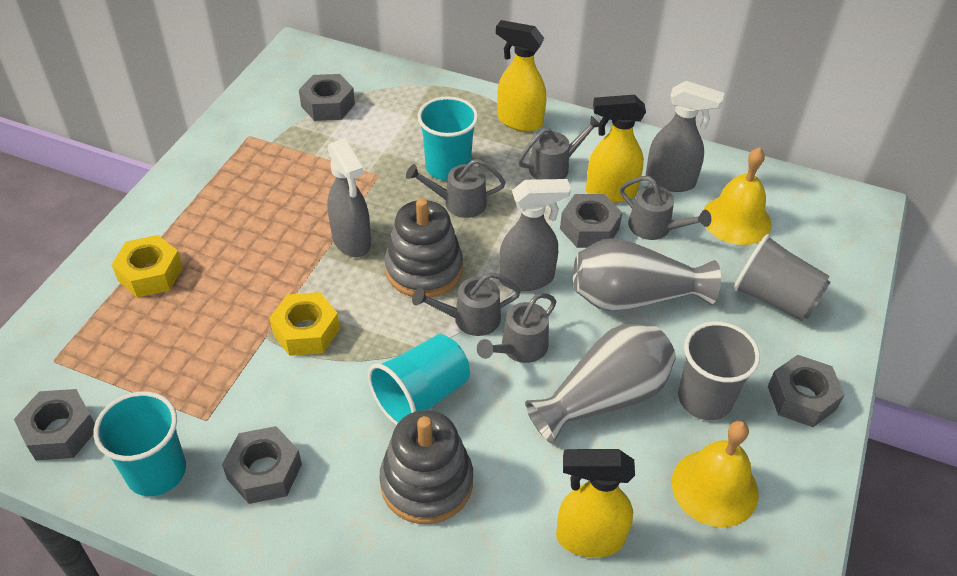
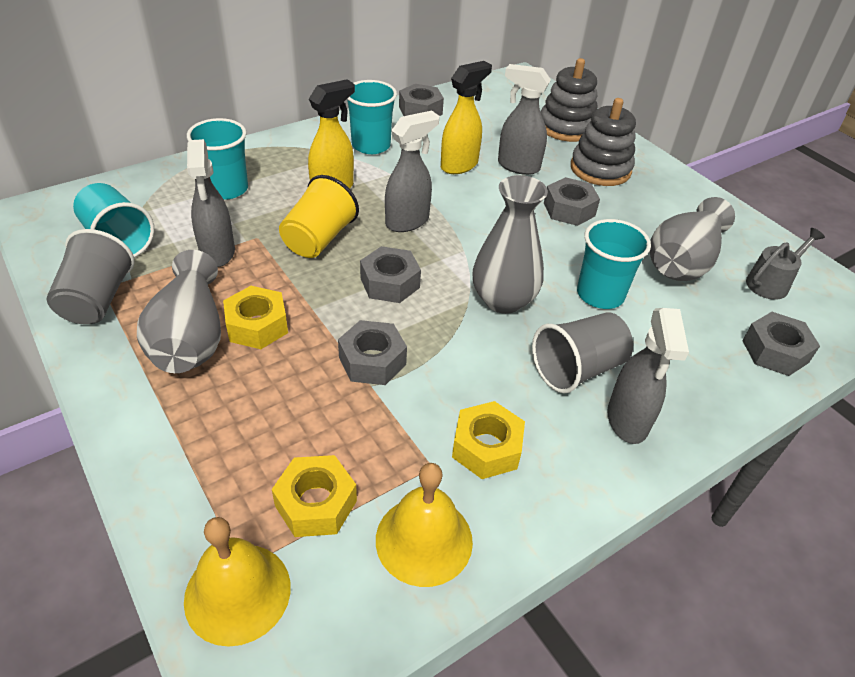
grey spray bottle: [328,138,371,257] [499,179,571,291] [646,81,725,192] = 3 -> [187,139,235,267] [385,111,439,232] [498,64,551,175] [607,308,689,444] = 4
grey vase: [525,324,676,444] [573,238,721,311] = 2 -> [137,250,221,373] [473,175,548,314] [650,197,735,281] = 3
grey watering can: [406,159,506,218] [412,272,521,336] [477,293,556,363] [518,115,599,180] [620,176,711,240] = 5 -> [746,228,825,300] = 1
turquoise cup: [94,391,186,496] [368,334,470,425] [418,96,478,181] = 3 -> [73,183,154,258] [187,118,248,200] [347,80,397,154] [577,219,651,309] = 4
yellow cup: none = 0 -> [279,175,359,258] = 1
yellow nut: [112,235,183,298] [269,292,340,356] = 2 -> [223,286,288,349] [272,455,357,537] [452,401,525,479] = 3
yellow spray bottle: [496,20,546,132] [556,449,635,557] [586,95,646,203] = 3 -> [308,79,355,189] [441,61,492,174] = 2

